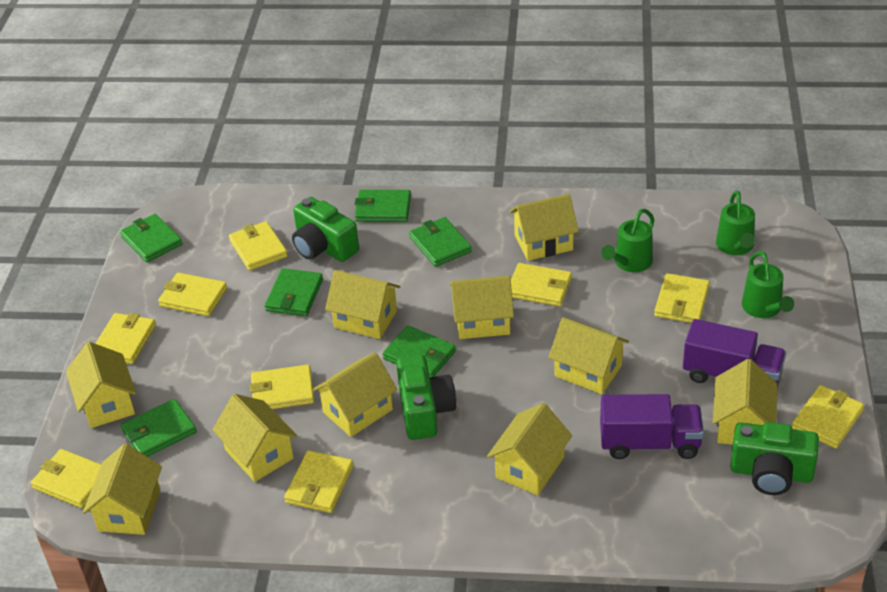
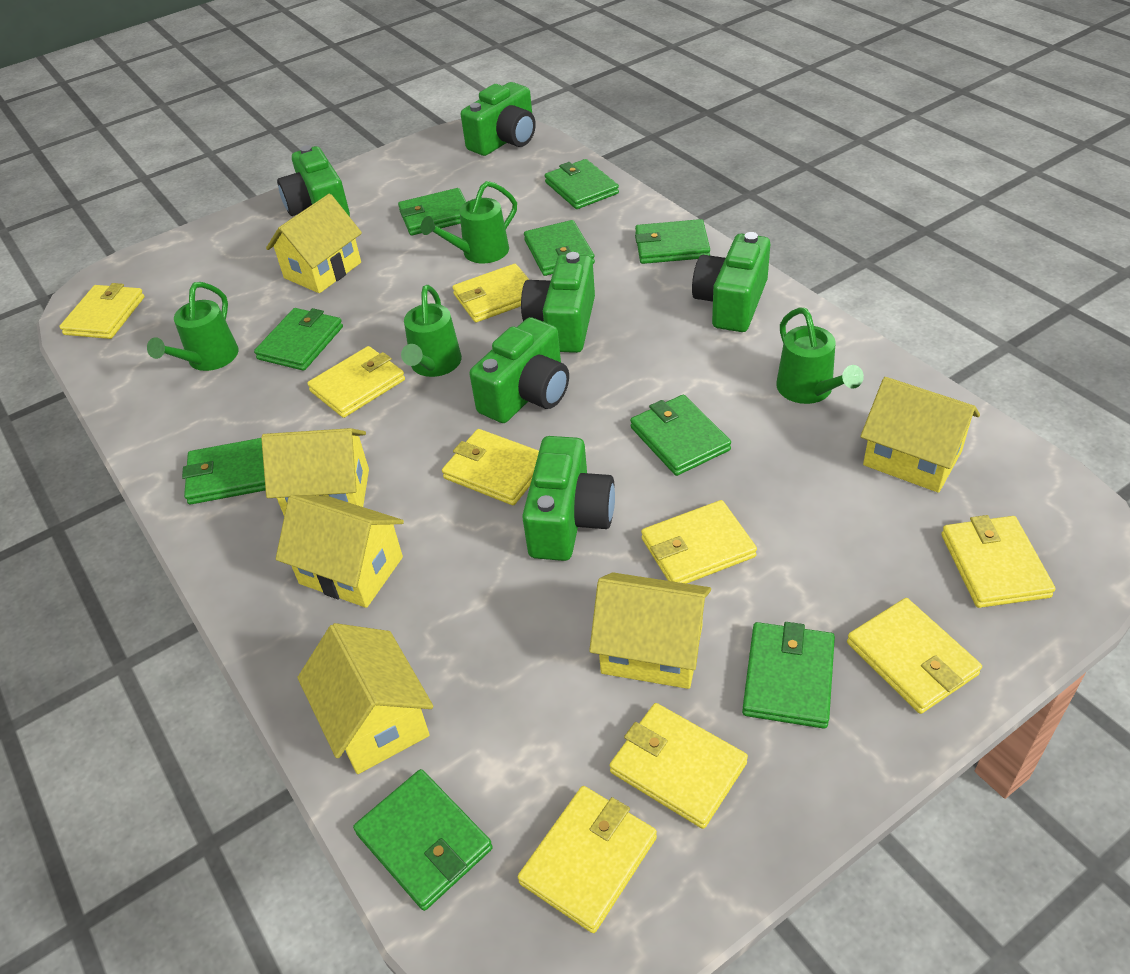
green camera: [292,197,359,262] [396,355,456,440] [730,422,819,495] = 3 -> [277,145,350,217] [461,82,536,156] [469,317,569,423] [521,252,595,353] [522,436,615,561] [692,232,770,332] = 6
green wallet: [120,214,183,262] [121,399,197,457] [265,268,323,316] [355,190,411,222] [383,325,456,377] [409,217,472,267] = 6 -> [182,438,266,505] [254,308,343,371] [353,769,493,911] [398,188,466,236] [524,220,595,276] [545,159,619,209] [630,395,731,476] [635,219,710,264] [742,622,835,729] = 9
green watering can: [601,209,654,272] [716,190,755,255] [742,251,794,318] = 3 -> [147,282,239,371] [401,285,462,377] [421,181,517,263] [776,307,864,404] = 4
purple truck: [600,394,704,459] [683,319,786,387] = 2 -> none = 0
yellow house: [66,342,136,428] [83,444,162,535] [213,394,297,482] [313,353,397,437] [325,270,400,339] [450,276,514,339] [487,403,572,495] [509,194,579,261] [548,317,629,394] [713,359,777,445] = 10 -> [261,428,369,516] [266,194,362,293] [276,495,404,608] [297,623,434,774] [589,572,711,689] [860,377,980,493] = 6

